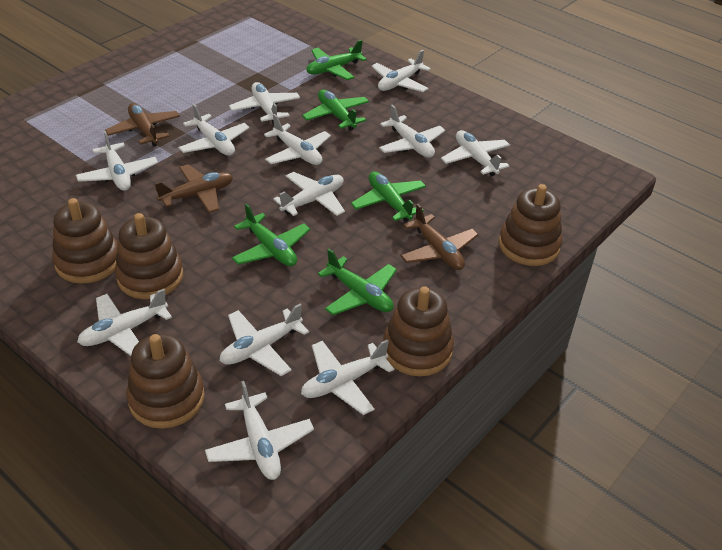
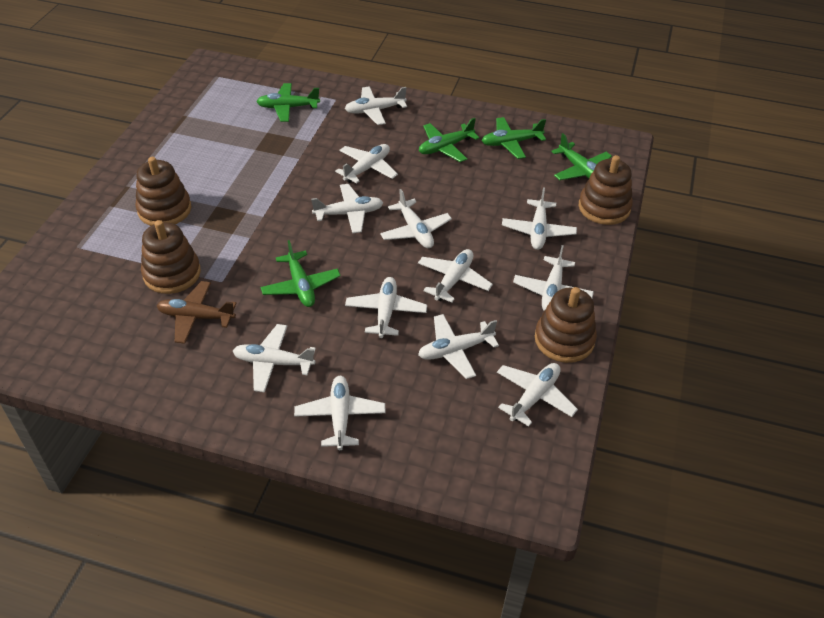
brown plane: [105,103,180,146] [154,164,233,213] [401,204,478,270] = 3 -> [157,281,236,344] = 1
brown stacking toy: [52,198,118,284] [115,213,183,299] [126,334,205,428] [383,286,454,376] [499,184,562,266] = 5 -> [135,157,191,226] [141,220,201,294] [535,287,597,363] [579,155,633,225] = 4

